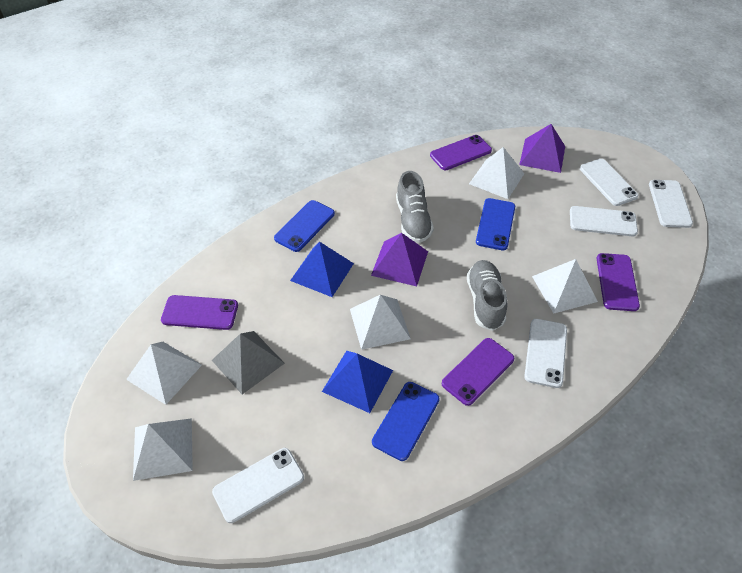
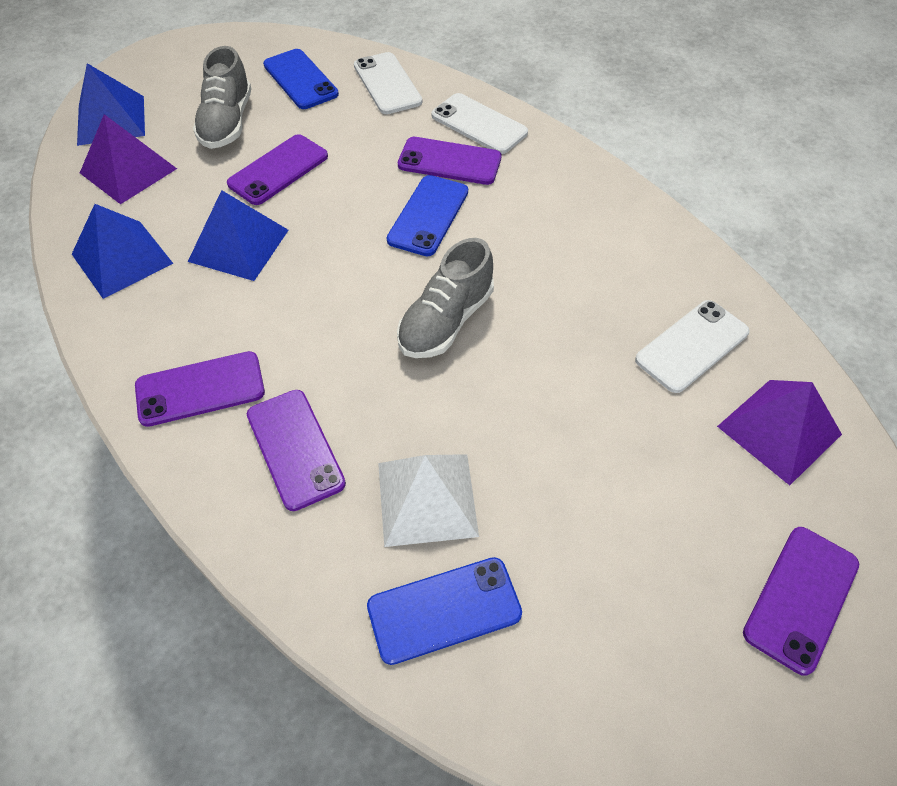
blue pyramid: [290,242,354,297] [322,351,393,413] = 2 -> [72,204,173,299] [77,63,145,146] [188,190,289,281] = 3
grey pyramid: [212,331,285,394] = 1 -> none = 0
purple phone: [161,295,238,330] [430,135,492,170] [442,338,514,406] [597,253,640,311] = 4 -> [135,351,265,427] [227,134,328,205] [247,390,346,511] [398,137,501,185] [743,527,859,676] = 5
white phone: [212,448,304,523] [524,319,567,388] [570,206,638,236] [580,159,638,206] [649,180,693,228] = 5 -> [354,52,422,114] [431,93,528,154] [635,300,750,393] = 3
white pyramid: [126,342,202,405] [133,418,193,481] [350,295,411,350] [469,147,524,199] [532,259,598,314] = 5 -> [378,454,479,547] = 1

